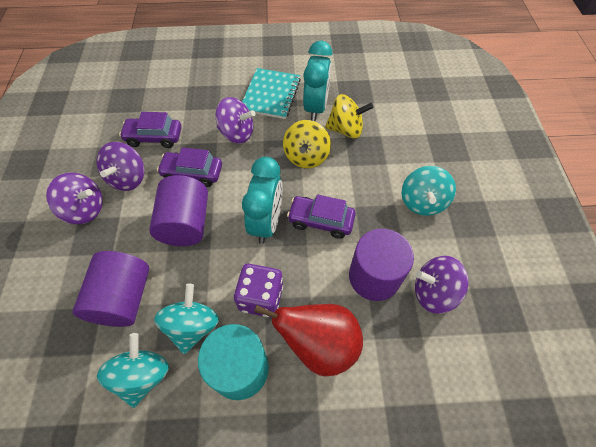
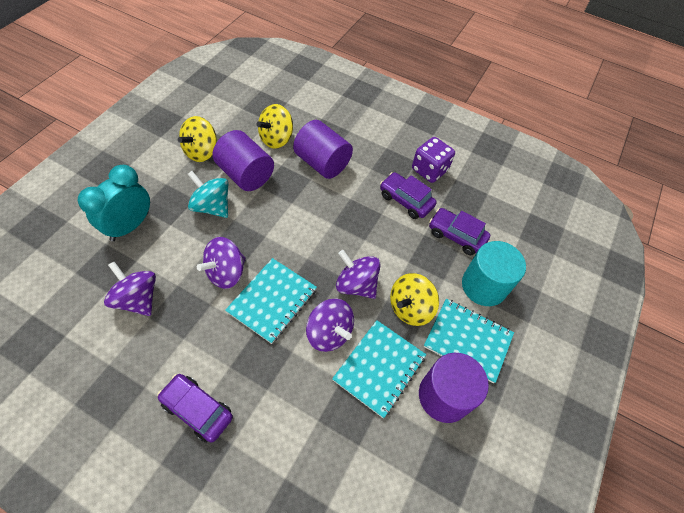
red pear: [254,304,363,376] = 1 -> none = 0
turquoise clock: [242,157,282,244] [303,41,333,121] = 2 -> [78,165,150,241] = 1
turquoise notebook: [242,68,301,119] = 1 -> [225,258,317,344] [332,320,426,418] [424,299,514,383] = 3
turquoise spinning top: [97,333,169,408] [154,284,219,354] [401,166,456,216] = 3 -> [188,171,228,218] = 1
yellow spinning top: [283,120,331,168] [325,94,374,139] = 2 -> [178,116,217,162] [257,104,293,149] [390,273,439,326] = 3

